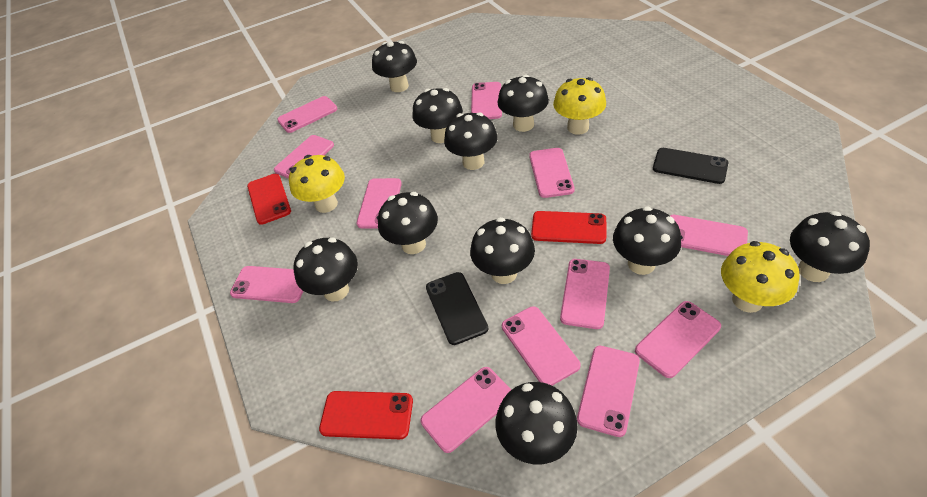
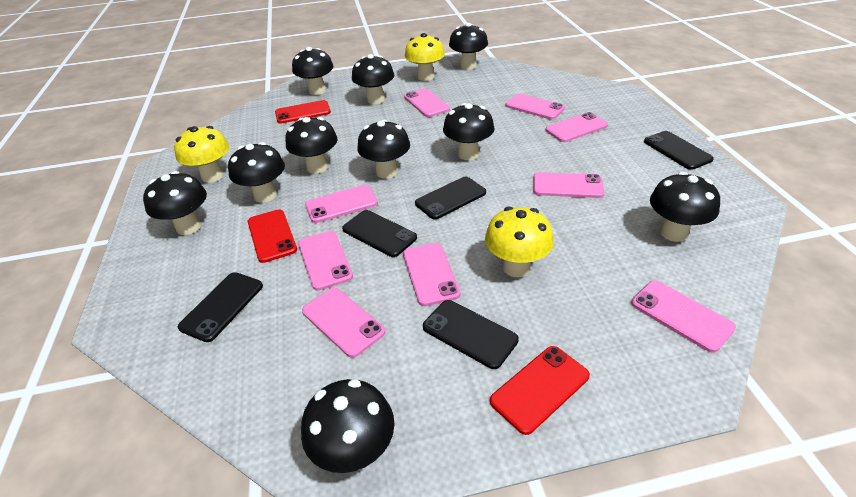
black phone: [426,272,488,345] [653,148,728,184] = 2 -> [178,272,263,342] [342,210,417,257] [415,177,486,219] [423,300,519,369] [644,131,714,170] = 5
pink phone: [230,266,303,303] [274,135,334,179] [277,96,337,133] [357,178,402,229] [420,367,512,453] [471,82,502,119] [502,306,580,386] [529,148,575,198] [560,259,610,329] [577,346,640,437] [635,301,721,378] [670,215,748,256] = 12 -> [298,231,353,291] [302,288,385,358] [305,185,378,223] [403,243,461,306] [404,88,450,117] [505,94,565,119] [533,172,604,198] [546,112,608,142] [631,280,736,353] = 9

